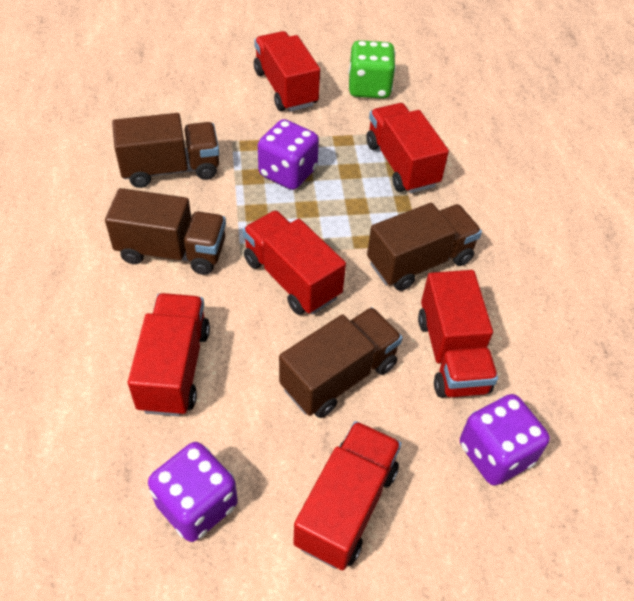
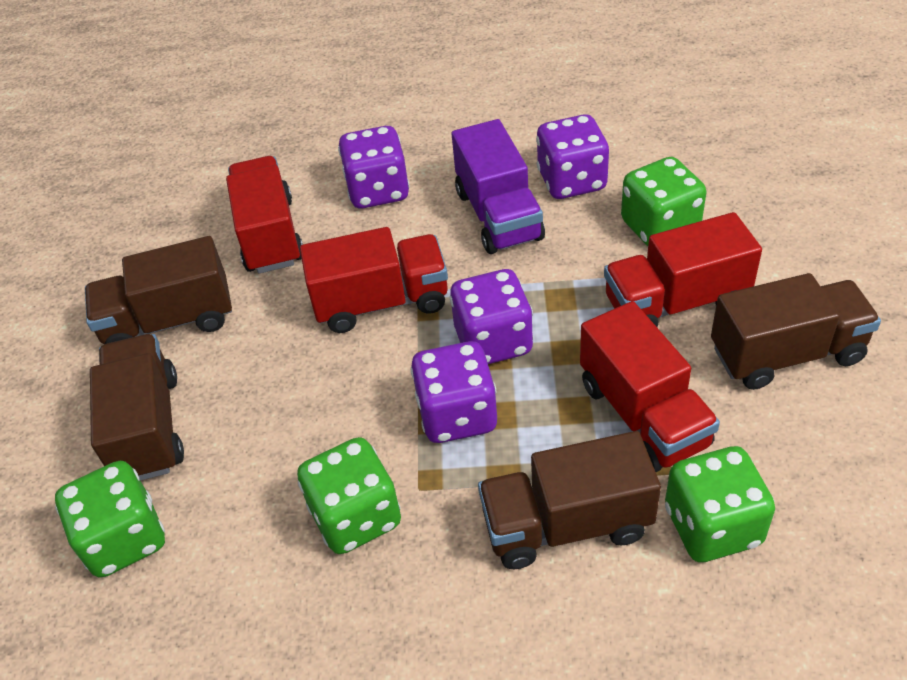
green dice: [349,40,396,99] = 1 -> [55,461,165,578] [297,437,401,554] [621,157,706,246] [665,446,775,562] = 4
purple dice: [148,442,238,542] [258,119,319,190] [460,394,550,486] = 3 -> [338,126,410,208] [410,341,497,443] [450,269,534,364] [536,114,609,199] = 4
purple truck: none = 0 -> [451,119,545,254] = 1
red truck: [128,293,210,416] [243,210,346,315] [254,31,320,112] [293,421,402,570] [366,103,449,193] [418,270,498,398] = 6 -> [226,156,303,274] [300,227,448,333] [580,301,720,472] [604,212,762,327] = 4

